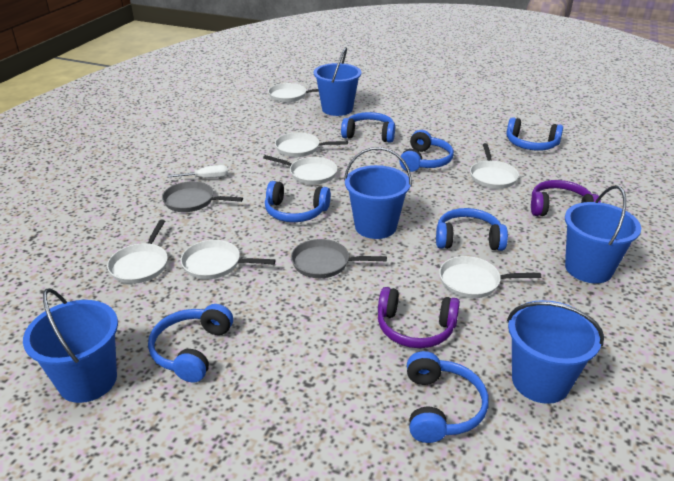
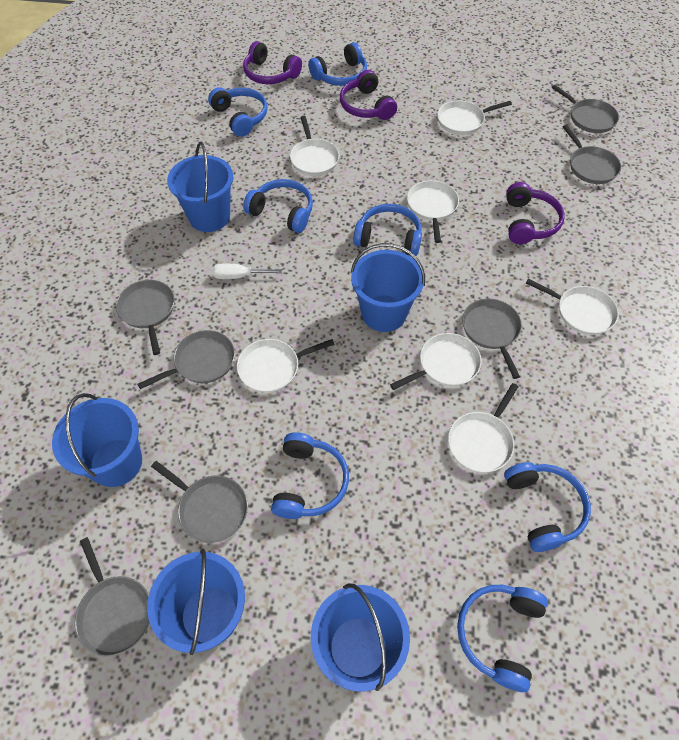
grey pan: [162,181,243,212] [291,239,387,278] = 2 -> [75,537,150,656] [116,280,175,355] [138,330,235,389] [151,461,248,543] [462,299,522,379] [552,85,619,133] [563,125,621,184] = 7
purple headphones: [378,287,460,348] [531,180,601,216] = 2 -> [243,41,302,84] [340,70,397,120] [506,182,565,244] = 3

